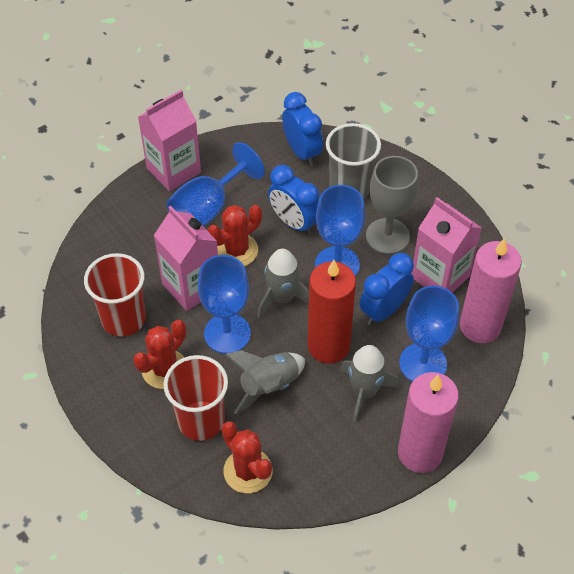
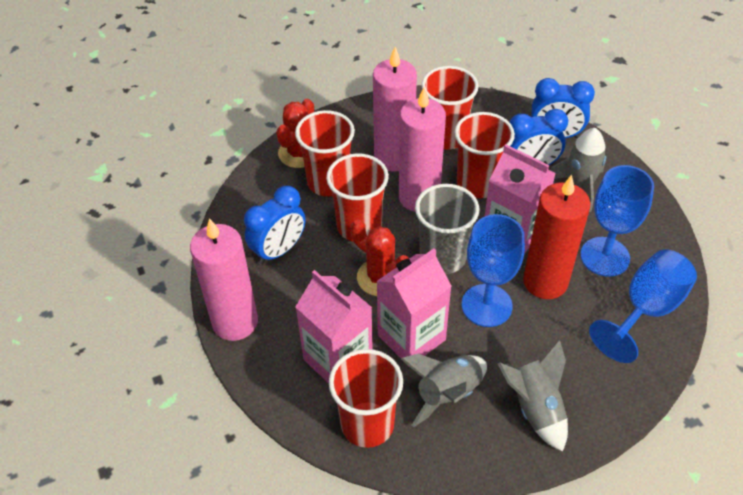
blue goblet: [166,142,265,227] [198,255,251,354] [315,185,365,276] [399,286,459,382] = 4 -> [462,214,525,327] [580,165,654,277] [589,249,697,363] = 3
grey goblet: [366,156,418,254] = 1 -> none = 0
pink candle: [398,372,459,473] [460,238,522,343] = 2 -> [190,218,258,341] [373,47,417,172] [399,88,446,212] = 3
red cactus: [133,320,186,389] [207,205,262,266] [221,421,273,493] = 3 -> [276,99,314,168] [351,220,409,296] = 2
red cup: [84,253,146,337] [164,355,228,441] = 2 -> [295,110,355,197] [326,153,389,241] [329,349,403,448] [421,66,479,150] [454,112,515,199] = 5

